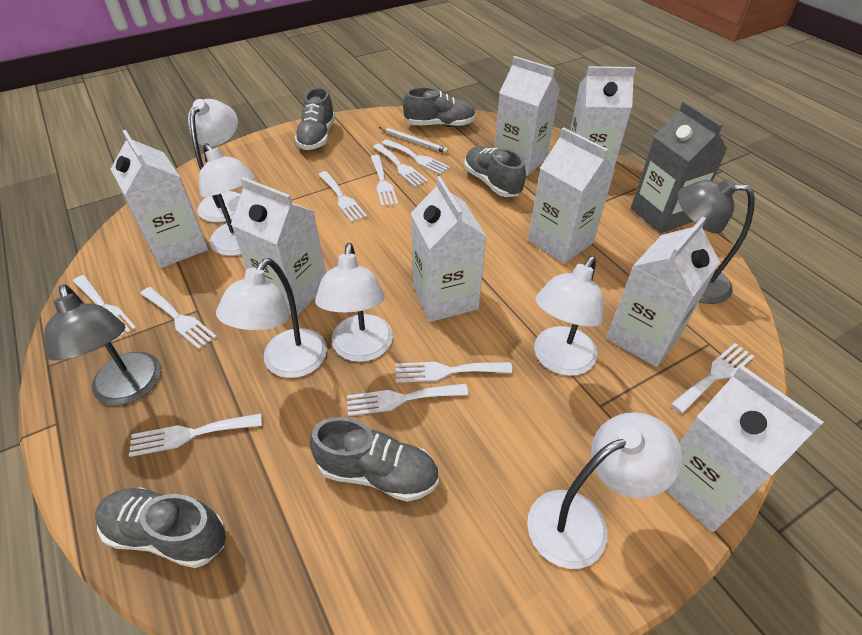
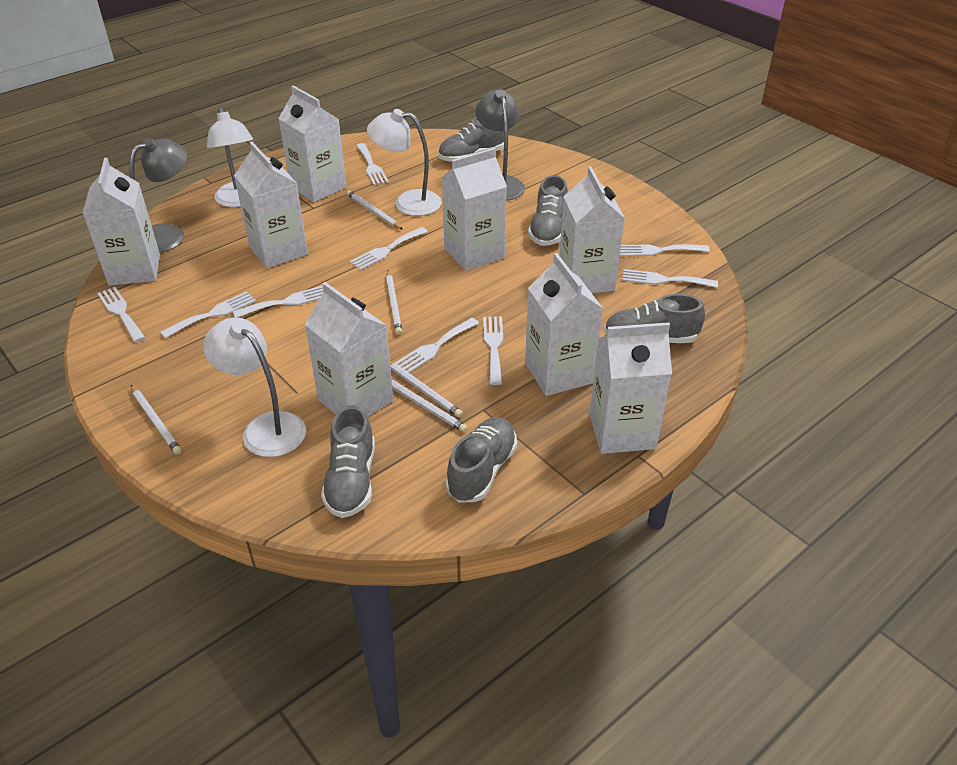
grey carton: [631,101,727,233] = 1 -> none = 0
white fork: [73,275,136,340] [129,413,262,457] [140,287,217,349] [318,171,367,222] [347,384,468,416] [371,155,398,207] [373,144,428,187] [381,139,450,175] [396,362,513,383] [671,343,754,414] = 10 -> [97,287,145,343] [160,291,256,339] [232,286,323,318] [350,227,428,270] [356,143,389,185] [395,318,479,373] [483,316,503,385] [620,244,710,256] [622,269,718,288] = 9
white lamp: [188,99,241,223] [199,143,255,256] [216,258,327,378] [315,243,393,362] [527,412,682,569] [534,256,604,376] = 6 -> [203,317,306,457] [207,107,253,207] [367,109,442,216] = 3
white pencil: [379,127,449,153] = 1 -> [131,385,182,455] [347,190,403,230] [386,270,402,335] [390,361,463,418] [392,380,468,432] = 5

